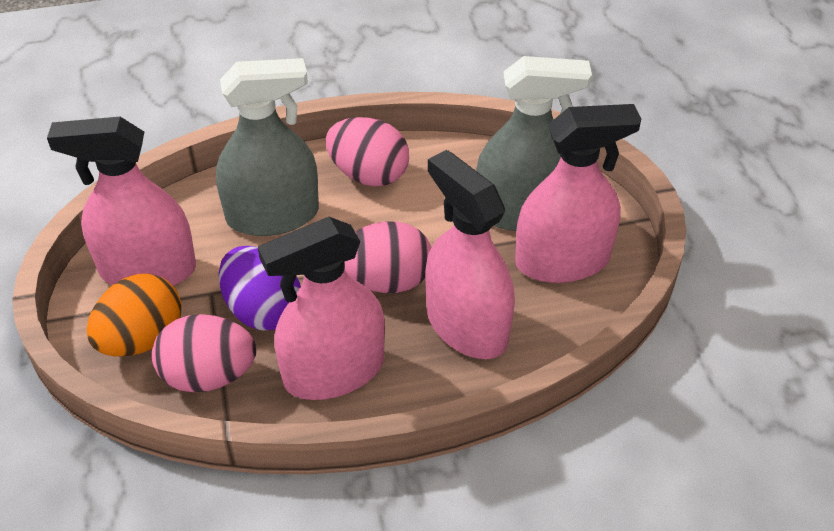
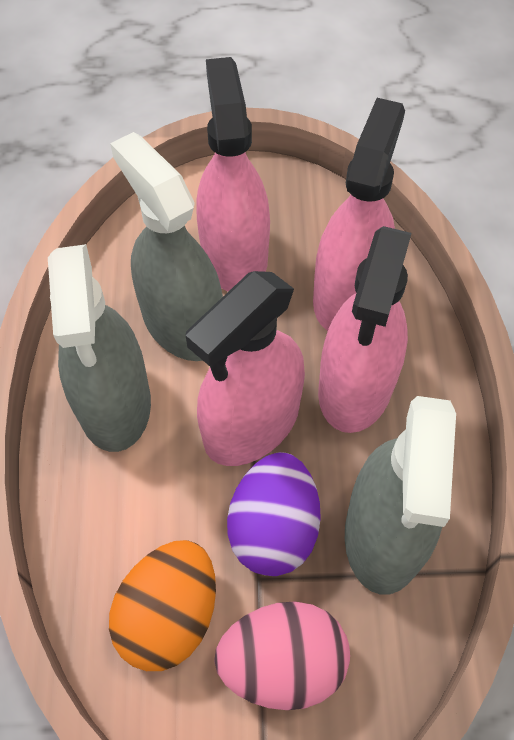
grey spray bottle: [216,58,319,236] [476,56,592,231] = 2 -> [48,244,151,452] [110,132,223,361] [345,396,456,595] = 3
pink egg: [152,314,256,392] [326,117,409,187] [345,221,432,293] = 3 -> [214,601,350,710] = 1

